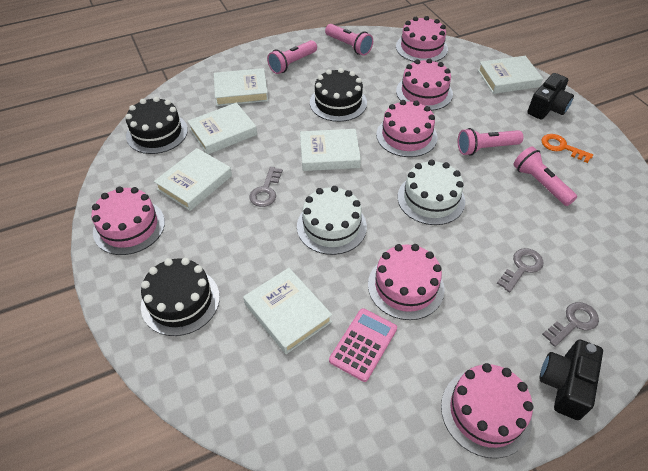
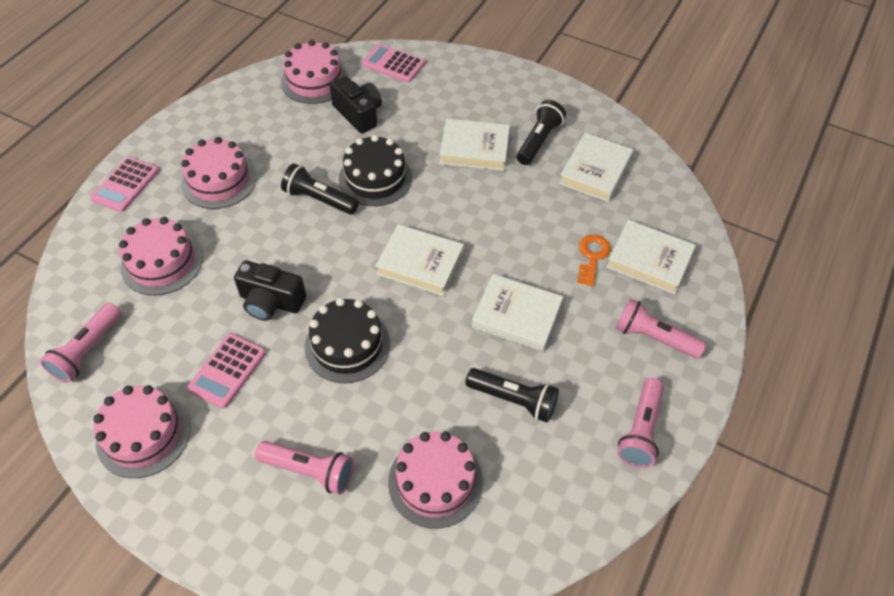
black cake: [125,97,188,154] [141,258,220,336] [310,68,367,122] = 3 -> [305,298,390,383] [338,135,412,206] = 2
black flashlight: none = 0 -> [281,163,359,215] [465,368,559,423] [517,100,566,165] = 3
grey key: [249,167,283,207] [497,248,544,292] [542,302,599,347] = 3 -> none = 0
pink cake: [91,187,165,255] [368,244,445,320] [376,100,437,157] [396,16,448,62] [396,58,453,111] [441,363,533,458] = 6 -> [93,385,190,478] [119,217,202,295] [181,137,256,209] [281,40,348,104] [388,432,483,528] = 5
pink calculator: [329,308,397,382] = 1 -> [90,157,159,212] [187,333,266,409] [362,44,425,82] = 3
white book: [154,148,232,211] [187,102,257,154] [214,68,268,106] [243,268,332,354] [300,129,361,171] [478,56,543,94] = 6 -> [376,224,464,296] [440,119,510,171] [472,274,563,352] [559,133,633,202] [606,220,696,294] = 5
white cake: [297,186,367,255] [398,159,465,225] = 2 -> none = 0

